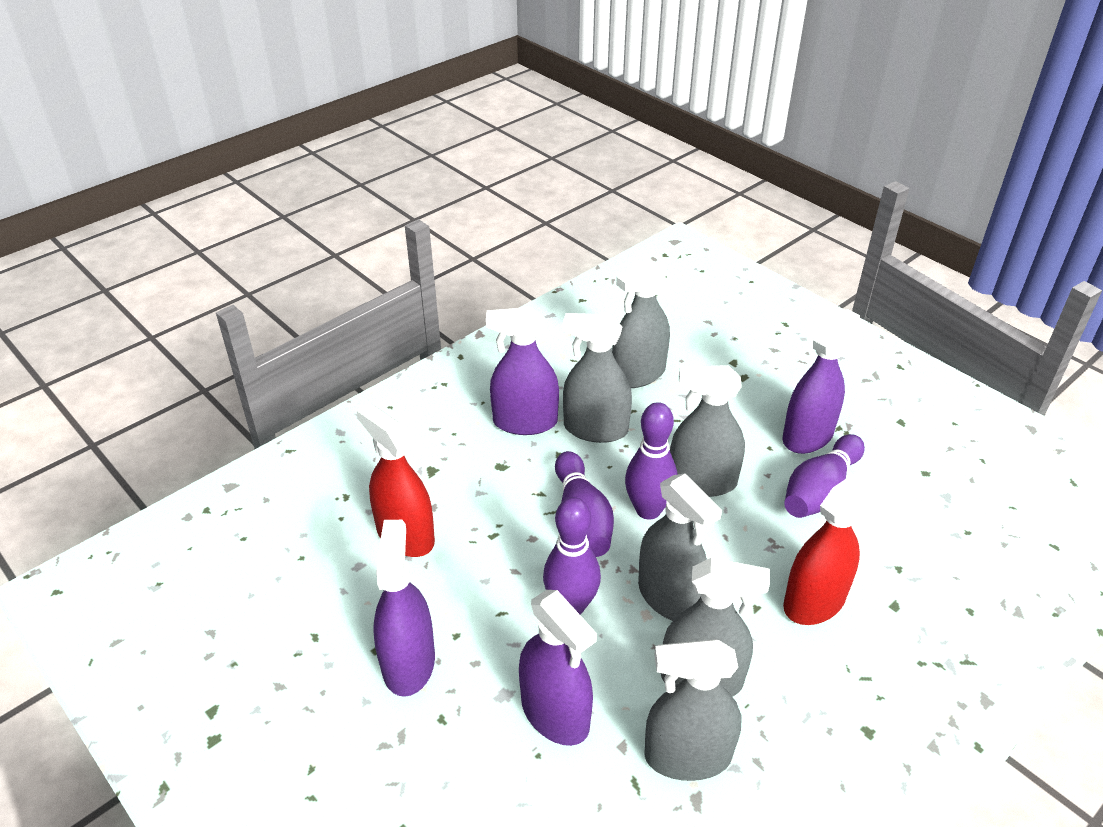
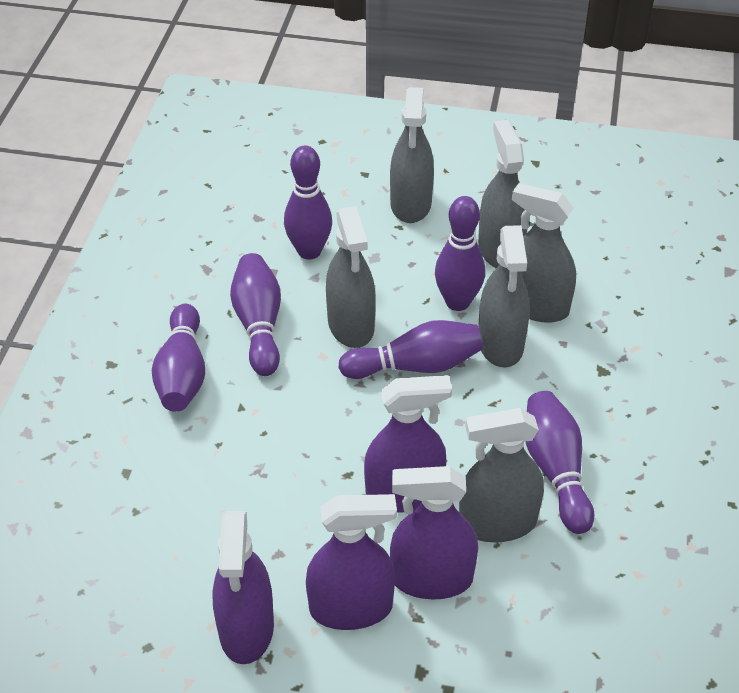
purple bowling pin: [543,497,601,614] [555,451,614,557] [625,402,678,520] [784,434,865,518] = 4 -> [152,304,205,412] [230,253,281,376] [284,146,332,259] [338,320,483,379] [435,196,485,311] [526,391,594,534] = 6
red spray bottle: [357,403,435,557] [783,466,880,625] = 2 -> none = 0

